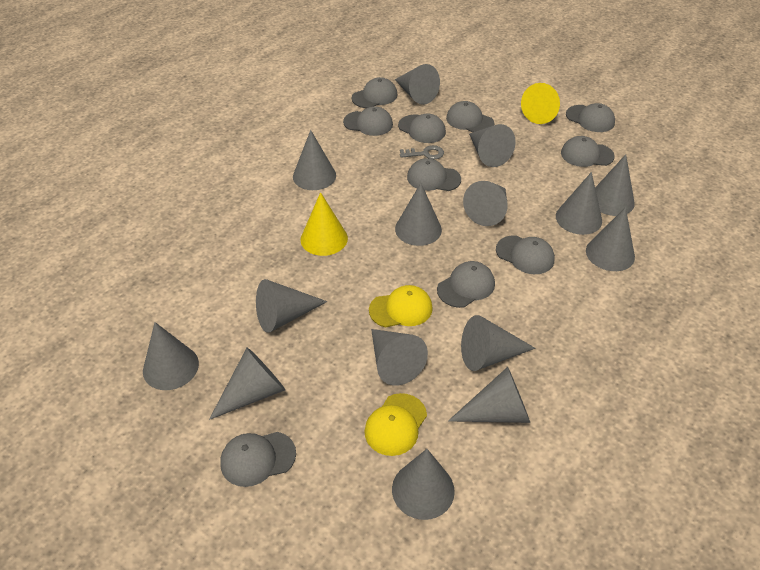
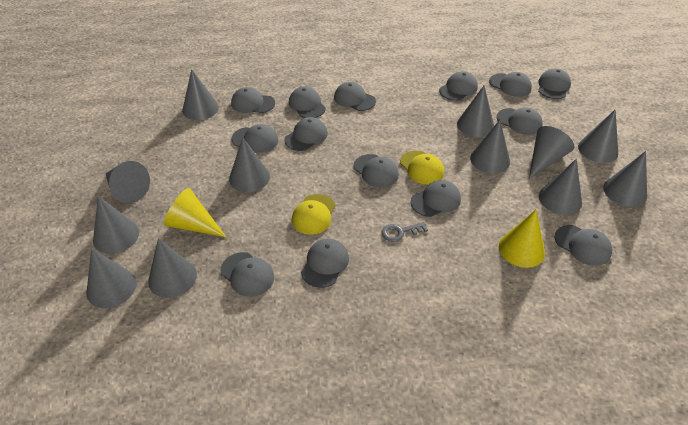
grey cap: [220,432,296,487] [343,106,393,136] [352,77,398,108] [398,114,446,143] [407,158,461,191] [437,261,495,308] [446,101,494,132] [496,235,555,274] [561,136,615,167] [566,103,615,132] = 10 -> [220,252,274,297] [231,87,275,113] [232,124,278,153] [285,117,328,151] [289,86,326,118] [301,239,349,288] [334,82,376,111] [353,154,399,188] [411,180,461,217] [439,71,478,101] [489,72,532,97] [497,107,543,135] [538,68,571,99] [555,225,612,266] = 14
grey cone: [143,322,199,390] [209,348,285,420] [256,279,328,333] [293,130,336,190] [371,329,428,386] [392,449,455,520] [395,64,440,105] [395,183,442,246] [448,367,530,423] [461,315,536,371] [463,181,508,226] [469,124,516,167] [556,172,602,235] [586,207,635,271] [595,154,635,216] = 15 -> [86,248,136,308] [93,196,139,254] [106,161,150,203] [148,238,197,298] [182,69,219,120] [229,138,270,192] [457,86,494,137] [470,120,510,174] [529,126,574,179] [539,159,582,215] [578,109,618,163] [603,151,647,207] = 12

